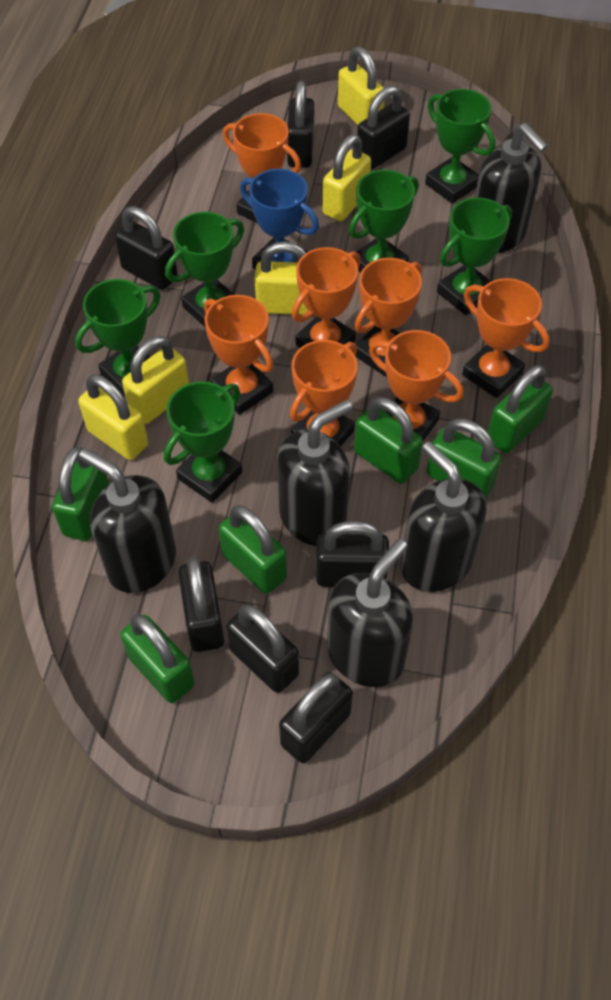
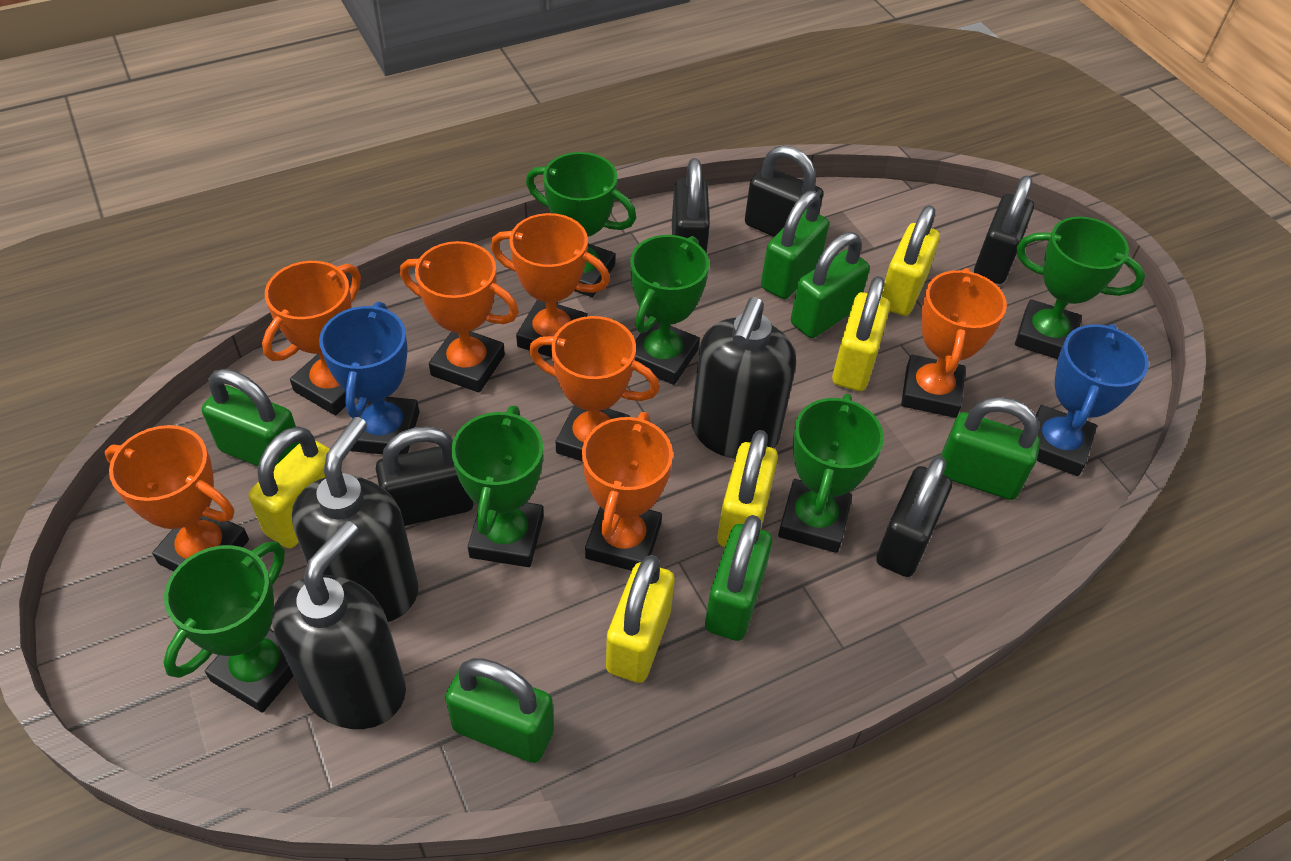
black padlock: [115,206,178,290] [178,556,224,652] [226,605,299,693] [279,672,353,763] [287,81,314,168] [316,521,389,587] [357,86,410,170] = 7 -> [376,426,474,526] [672,158,710,254] [745,145,823,237] [876,456,952,577] [974,175,1034,284] = 5
black soap dispenser: [79,449,176,593] [277,400,352,546] [327,539,414,687] [401,441,487,592] [475,123,548,253] = 5 -> [272,521,406,729] [292,417,418,622] [691,297,796,459] = 3
blue trophy: [240,169,319,270] = 1 -> [319,302,419,455] [1036,324,1149,476] = 2

